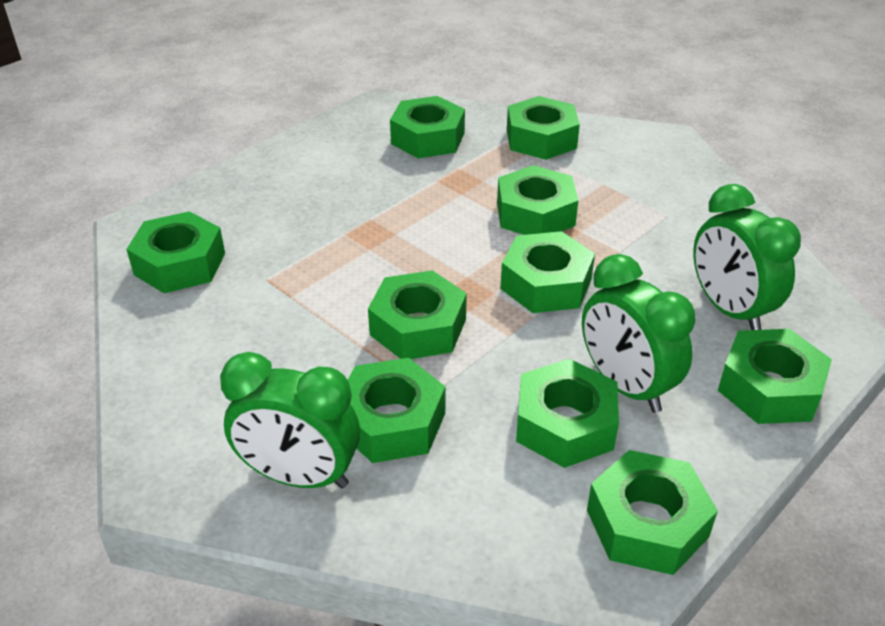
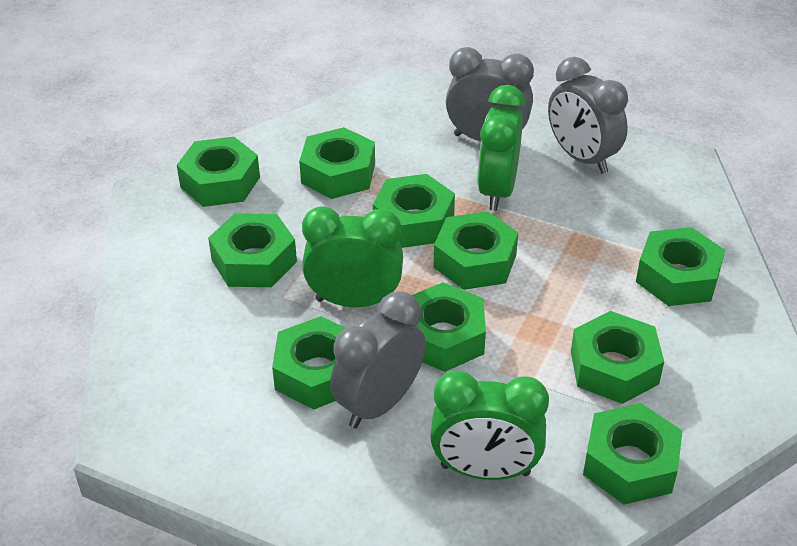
grey clock: none = 0 -> [330,291,426,428] [446,47,534,141] [548,57,628,174] = 3

